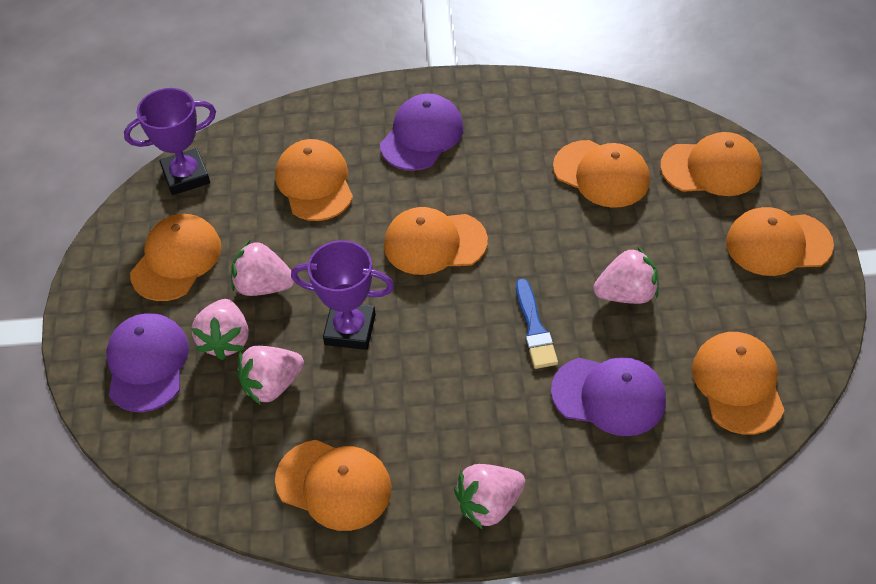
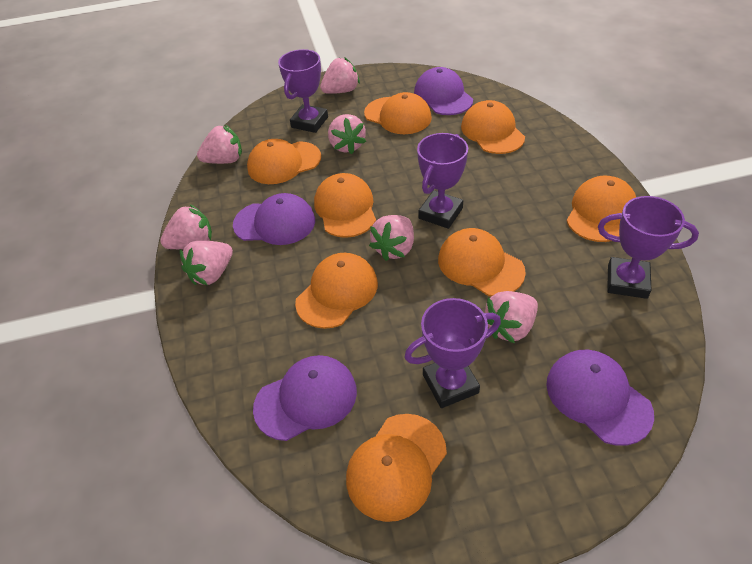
blue brush: [516,279,558,369] = 1 -> none = 0
pink strawberry: [191,299,249,360] [231,240,295,296] [237,346,304,405] [454,464,526,530] [593,247,659,304] = 5 -> [160,204,212,249] [180,241,233,285] [197,125,242,164] [320,57,360,94] [328,114,366,154] [369,215,414,261] [485,291,538,343] = 7
purple cap: [106,313,189,412] [380,93,464,171] [551,357,666,436] = 3 -> [233,193,315,245] [253,355,357,441] [414,67,473,115] [546,350,654,446] = 4
purple trophy: [124,88,216,195] [291,240,394,350] = 2 -> [278,49,328,133] [404,298,501,408] [417,133,468,229] [598,196,699,299] = 4

